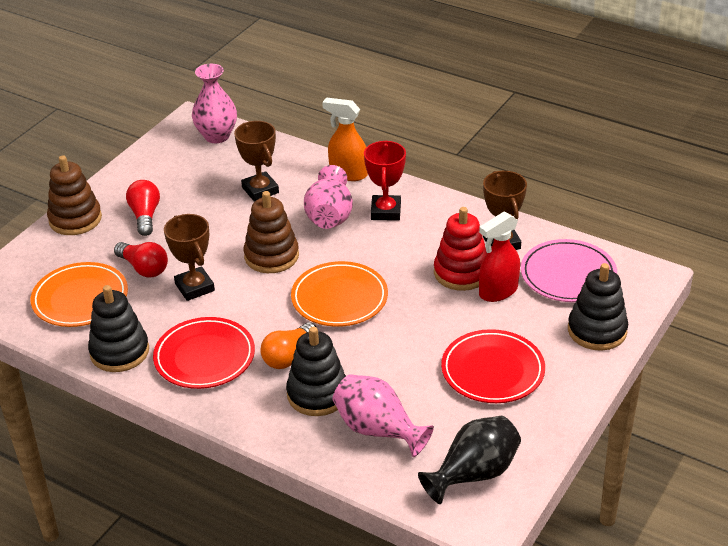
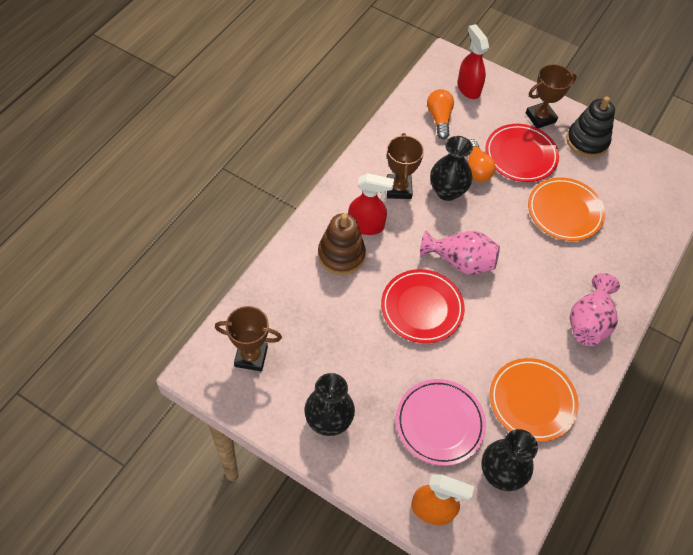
black stacking toy: [88,285,149,372] [286,326,346,416] [568,263,628,351] = 3 -> [566,96,615,158] = 1
black vase: [418,416,521,504] = 1 -> [304,373,355,436] [430,136,473,201] [481,429,538,491] = 3
brown stacking toy: [47,155,102,235] [244,191,299,273] = 2 -> [318,213,366,275] = 1
orange light bulb: [260,322,317,369] = 1 -> [427,89,454,139] [468,139,496,182] = 2
pink vase: [192,64,237,143] [304,165,353,229] [333,374,434,457] = 3 -> [420,230,500,275] [570,273,620,346] = 2
red light bulb: [114,242,168,278] [126,180,160,236] = 2 -> none = 0
red spray bottle: [479,211,520,302] = 1 -> [348,173,394,235] [457,24,489,99] = 2
red stacking toy: [434,207,487,291] = 1 -> none = 0
red trophy: [364,141,406,221] = 1 -> none = 0

